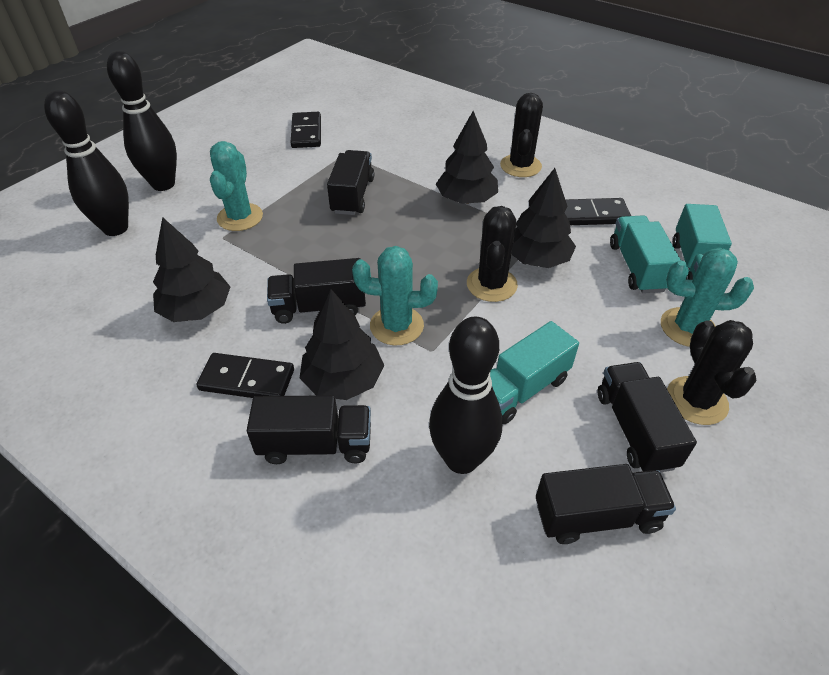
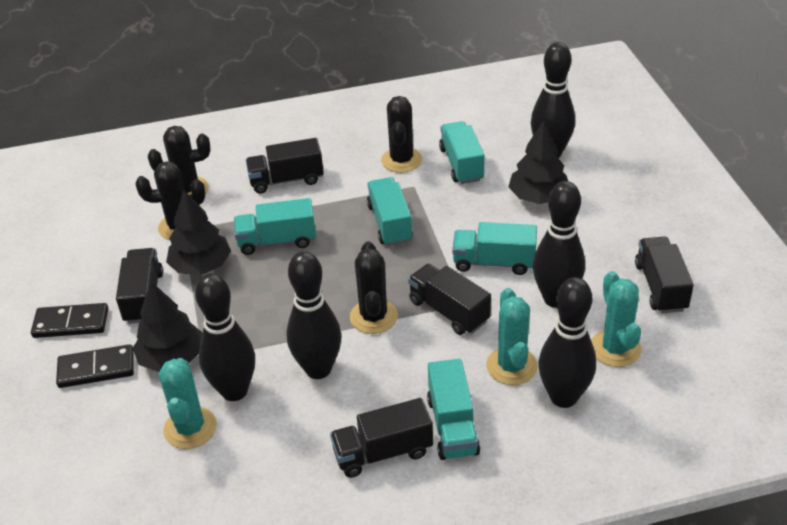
black bowling pin: [44,90,129,236] [107,51,177,191] [429,317,502,474] = 3 -> [195,273,255,401] [286,251,342,379] [531,42,575,158] [533,181,585,308] [539,277,596,408] = 5
black cactus: [467,206,518,302] [500,93,543,177] [667,320,757,425] = 3 -> [136,161,205,240] [148,126,210,195] [350,241,398,334] [381,96,422,173] = 4
black domino: [196,353,294,398] [290,112,321,148] [564,198,631,225] = 3 -> [31,303,108,338] [56,344,134,388] = 2
black tree: [153,217,231,322] [300,289,384,400] [436,111,498,204] [511,168,576,268] = 4 -> [133,281,203,372] [166,190,231,275] [508,120,568,204] = 3
turquoise truck: [490,321,579,424] [610,215,681,293] [673,204,732,280] = 3 -> [234,198,316,255] [367,177,413,246] [427,359,480,460] [439,121,485,184] [452,222,537,275] = 5

